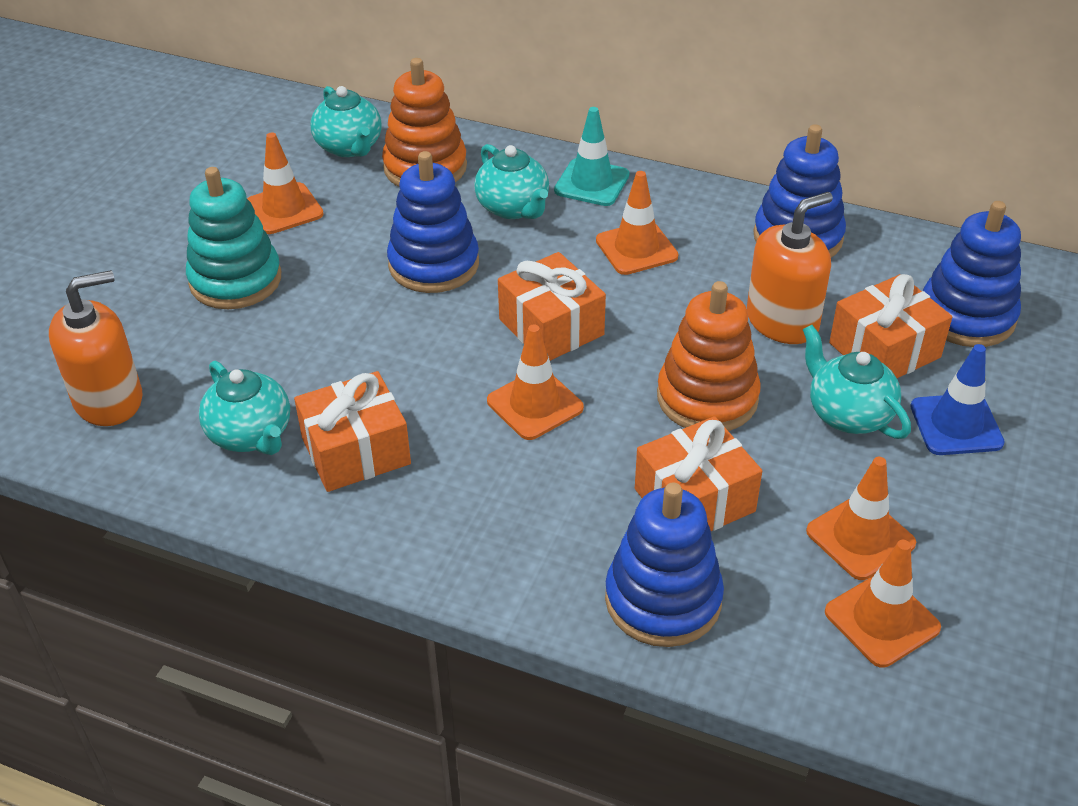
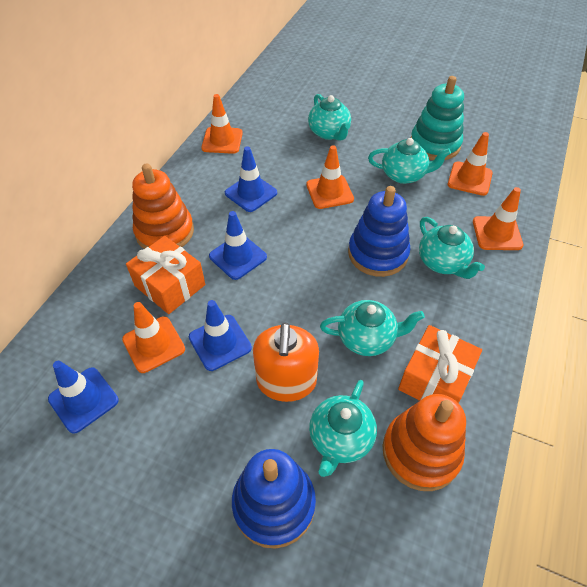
blue stacking toy: [387,151,479,293] [605,483,724,647] [754,124,846,258] [923,201,1021,347] = 4 -> [232,449,316,549] [348,186,410,277] = 2
blue traffic cone: [910,344,1005,455] = 1 -> [48,361,119,434] [189,300,252,371] [209,211,267,280] [225,146,277,212] = 4
orange gift: [294,371,411,492] [498,252,606,361] [635,416,762,531] [829,274,952,378] = 4 -> [126,236,205,314] [398,325,482,403] = 2
orange soap dispenser: [49,270,142,426] [747,192,833,344] = 2 -> [253,322,319,402] = 1
turquoise teapot: [199,361,290,455] [311,86,382,157] [474,144,549,219] [803,325,911,439] = 4 -> [308,94,351,141] [309,380,377,477] [320,300,425,356] [368,138,451,184] [419,217,485,279] = 5
turquoise traffic cone: [554,107,629,206] = 1 -> none = 0

